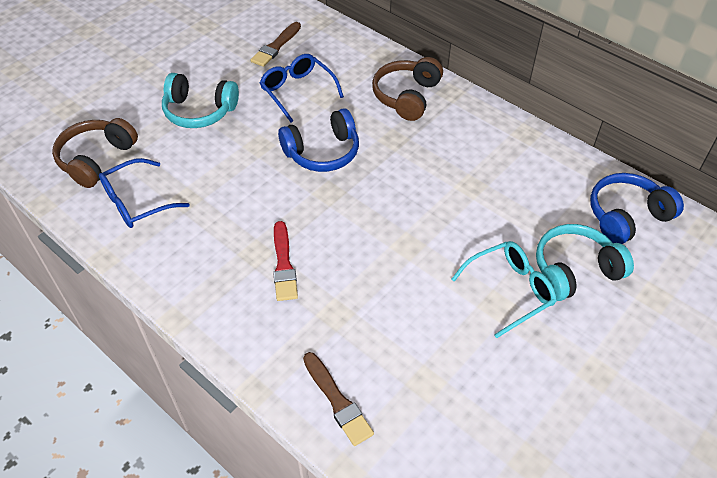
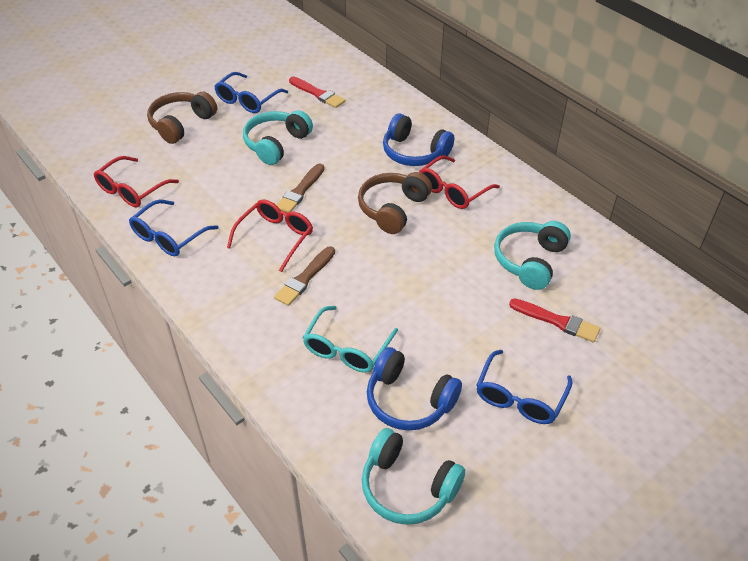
blue glasses: [99,158,190,228] [260,54,344,122] = 2 -> [129,200,219,256] [214,72,288,113] [476,350,572,424] = 3
red brush: [273,221,298,301] = 1 -> [289,76,345,108] [509,298,600,342] = 2
red glasses: none = 0 -> [94,156,179,207] [227,200,313,272] [419,155,500,209] = 3
turquoise headphones: [162,73,239,128] [536,224,634,301] = 2 -> [243,110,313,165] [362,428,465,525] [494,221,571,290] = 3

